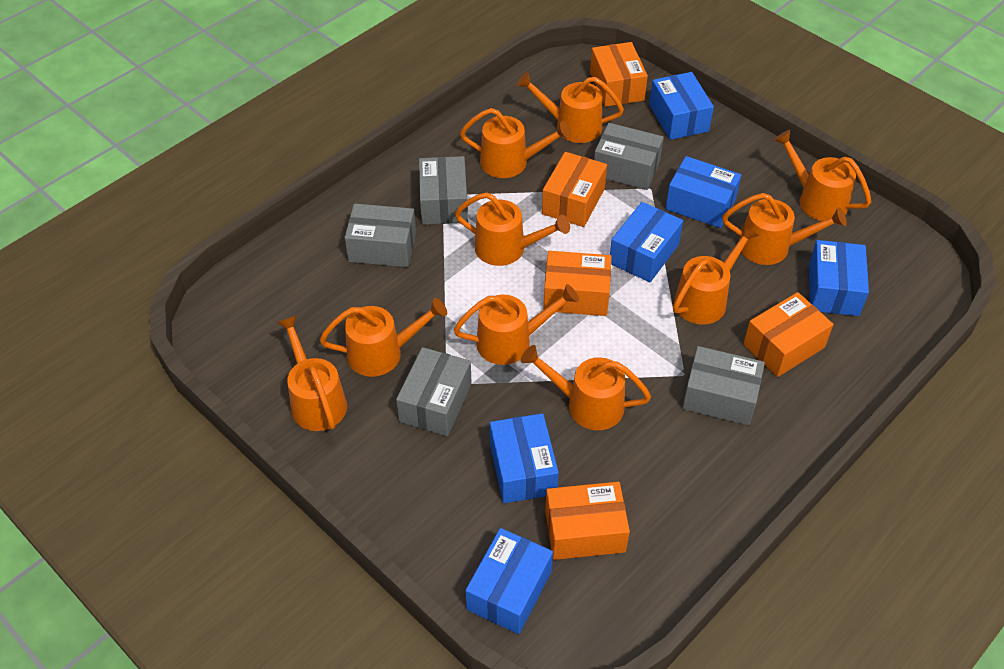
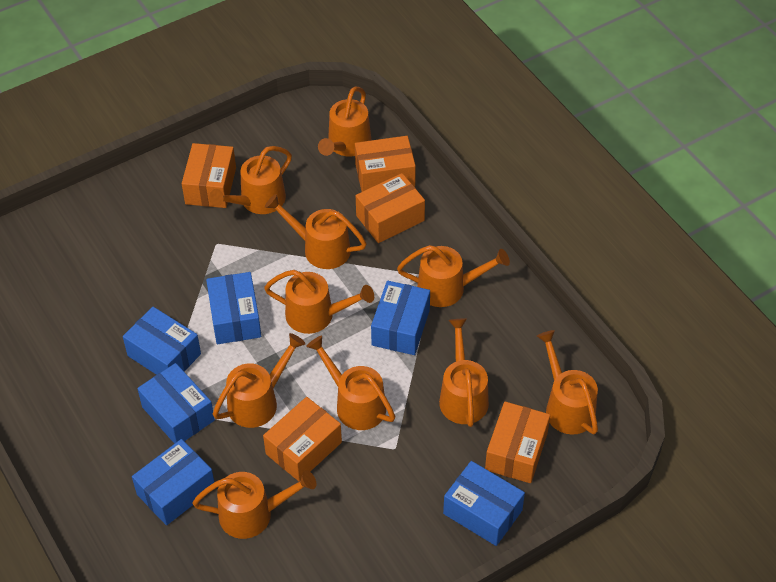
grey box: [344,204,416,267] [396,347,472,436] [419,156,468,225] [594,123,664,190] [682,346,765,425] = 5 -> none = 0

